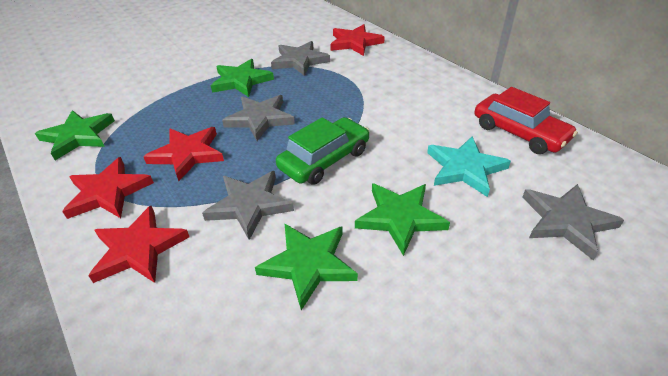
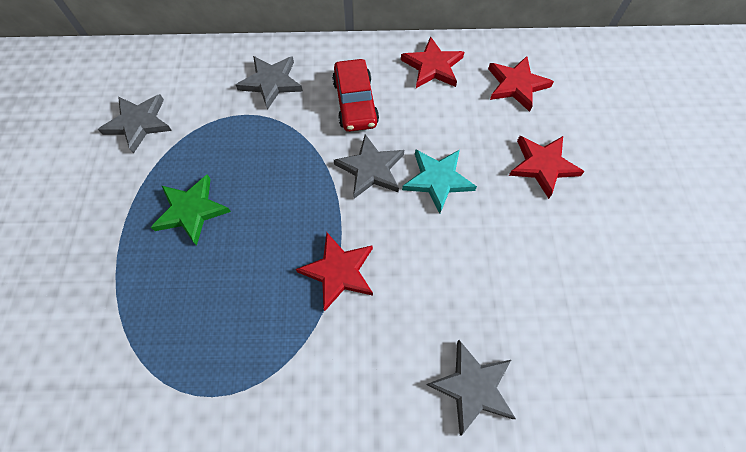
green car: [276,117,369,185] = 1 -> none = 0
green star: [35,111,115,160] [211,59,274,97] [255,223,358,310] [355,183,450,256] = 4 -> [151,174,231,246] = 1

